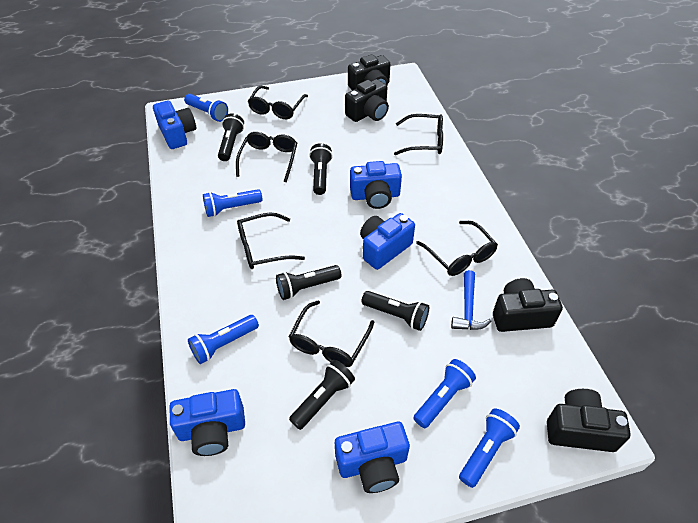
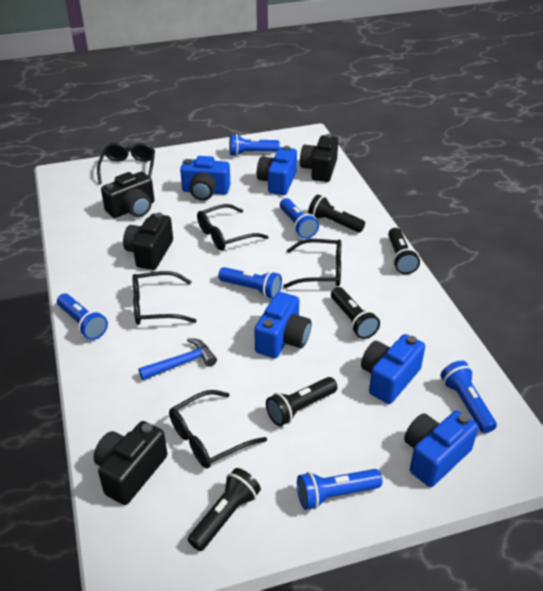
black glasses: [236,132,297,182] [237,212,305,269] [248,86,308,119] [289,301,374,367] [394,114,443,155] [416,221,498,276] = 6 -> [97,143,155,184] [132,271,197,325] [169,390,267,468] [197,204,269,251] [283,239,341,288] = 5
blue flashlight: [184,94,228,122] [188,315,259,364] [203,189,263,217] [413,359,476,428] [459,409,520,488] = 5 -> [57,294,108,340] [218,267,282,299] [229,134,280,156] [280,198,319,239] [297,469,382,510] [440,361,497,433] = 6

